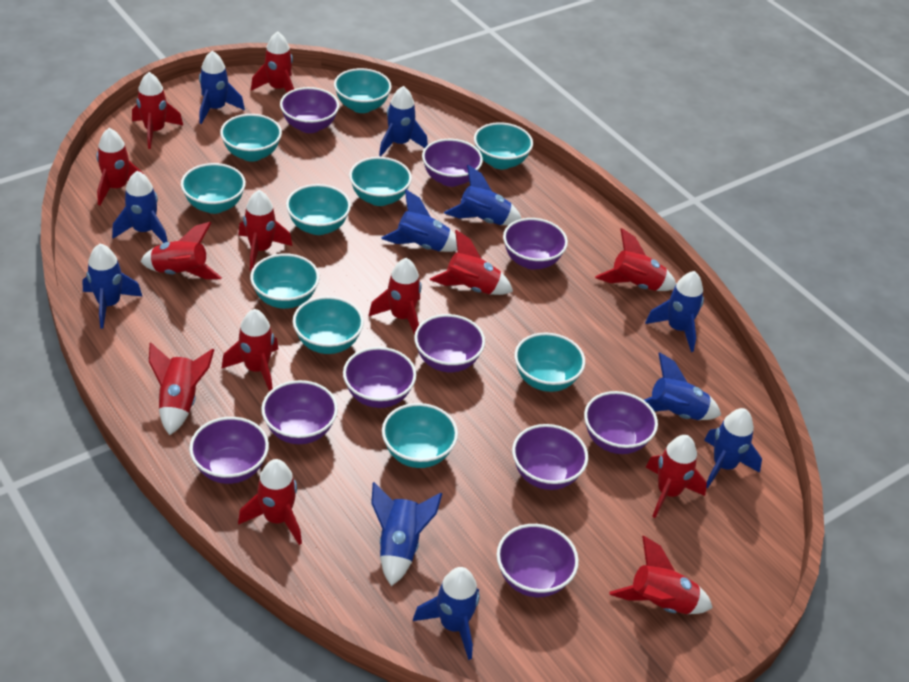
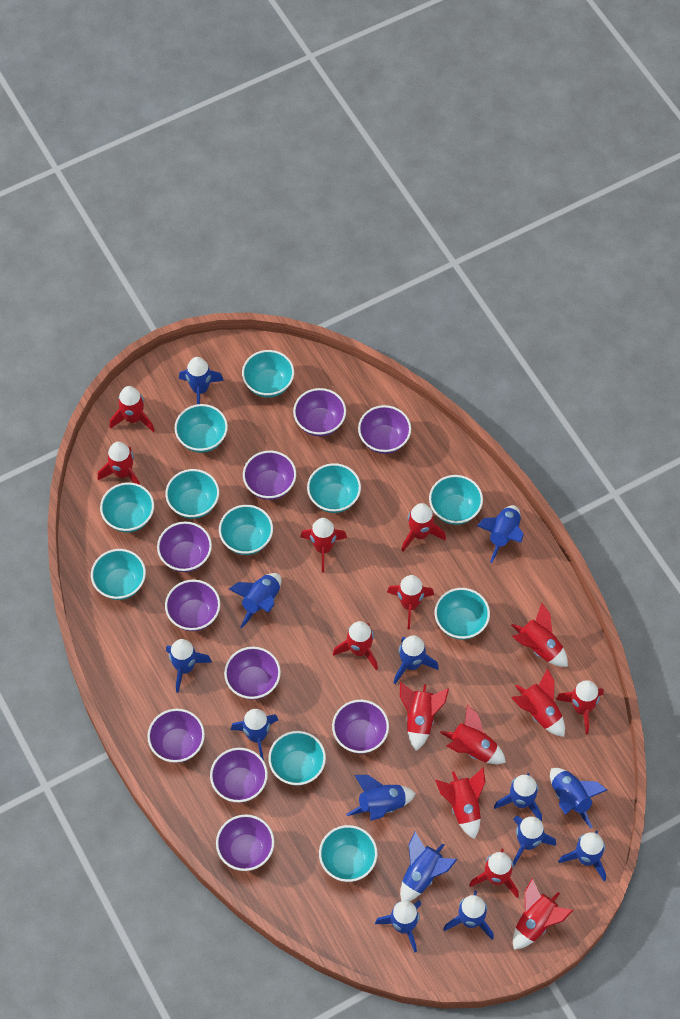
blue rocket: [82,243,143,329] [112,171,168,243] [199,51,245,124] [371,482,442,586] [379,86,428,156] [381,189,457,252] [413,567,480,660] [444,165,522,225] [644,353,721,420] [645,271,704,352] [704,408,762,489] = 11 -> [166,639,212,693] [179,357,224,404] [229,573,282,628] [231,709,278,760] [346,775,416,821] [375,900,421,953] [394,635,439,684] [400,832,457,901] [444,891,494,940] [477,505,524,563] [494,773,542,821] [513,815,556,866] [550,768,607,828] [558,830,606,881] = 14
red rocket: [96,128,145,205] [132,72,183,149] [140,222,222,279] [149,342,214,435] [221,309,279,392] [238,190,292,271] [238,459,302,545] [251,31,294,92] [369,258,422,335] [430,230,513,295] [595,228,676,291] [609,536,713,614] [646,435,707,518] = 13 -> [98,442,140,485] [110,386,155,432] [300,518,347,572] [333,621,378,670] [387,575,434,630] [400,682,449,751] [401,503,446,552] [435,767,485,839] [440,705,506,764] [469,849,519,898] [511,603,568,667] [511,668,565,737] [513,879,573,950] [556,680,604,734] = 14
turquoise bowl: [181,163,246,214] [220,114,282,162] [250,253,320,309] [286,184,351,235] [293,296,364,354] [334,68,392,113] [349,157,412,206] [382,403,458,468] [474,122,533,169] [514,333,585,392] = 10 -> [91,549,146,600] [100,482,154,532] [165,469,219,519] [174,404,228,453] [219,505,273,555] [242,350,294,398] [268,731,326,785] [307,463,361,513] [319,825,378,882] [429,475,483,525] [435,588,490,640] = 11

